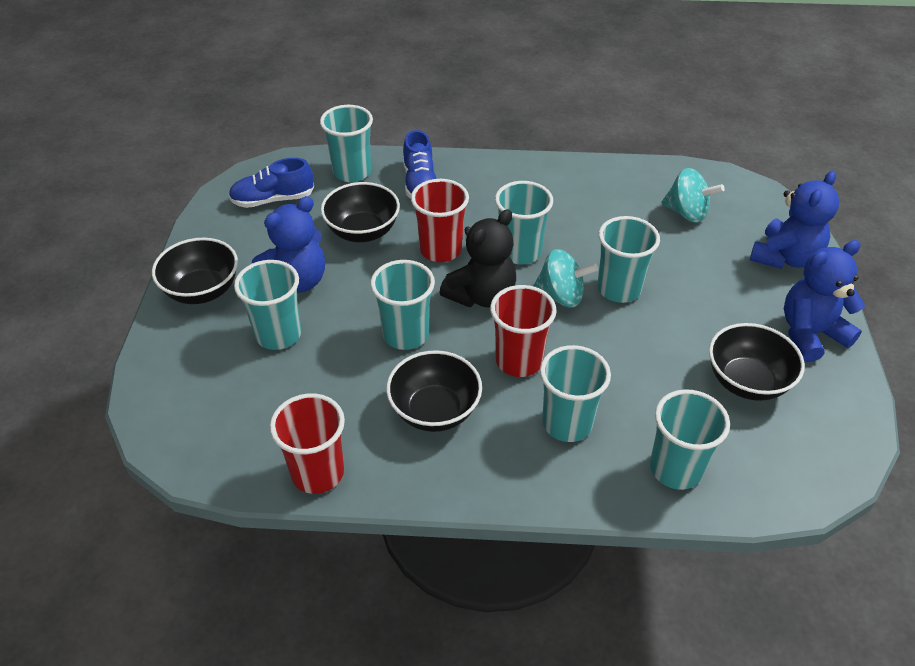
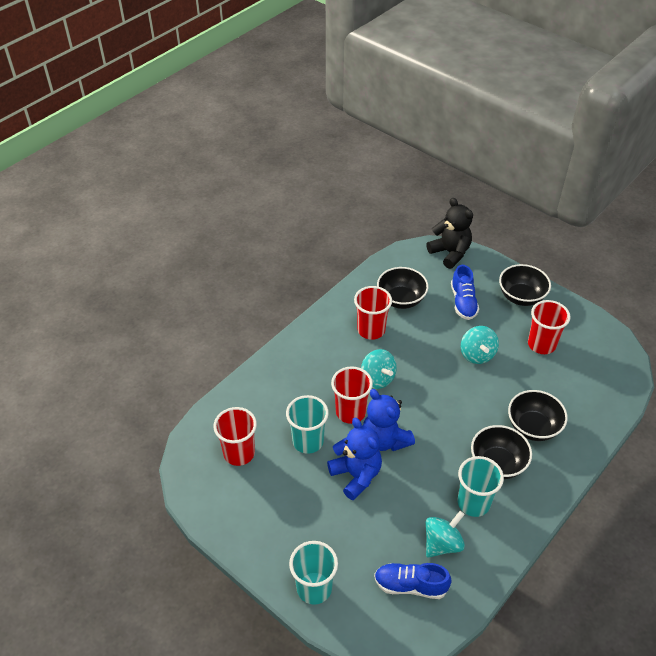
blue teddy bear: [252,196,325,293] [750,170,839,269] [784,240,865,362] = 3 -> [327,418,382,501] [363,389,415,451] = 2
red cup: [270,393,345,494] [411,179,469,262] [490,285,557,377] = 3 -> [213,407,257,466] [331,367,373,424] [354,286,392,340] [528,300,571,354] = 4
turquoise cup: [234,260,301,350] [320,105,373,182] [370,260,435,350] [495,181,553,265] [540,345,611,442] [597,216,660,303] [650,389,730,490] = 7 -> [286,395,329,454] [289,541,338,605] [458,456,504,517] = 3
turquoise spinning top: [533,249,598,307] [661,168,725,223] = 2 -> [361,349,397,389] [425,511,465,558] [461,326,499,364] = 3

